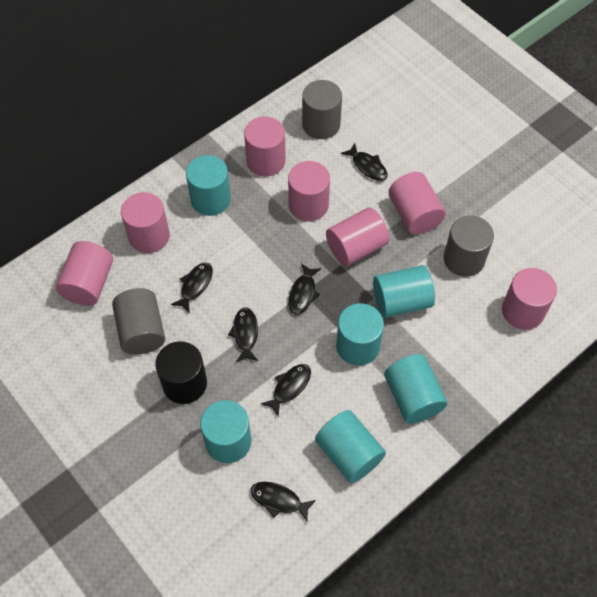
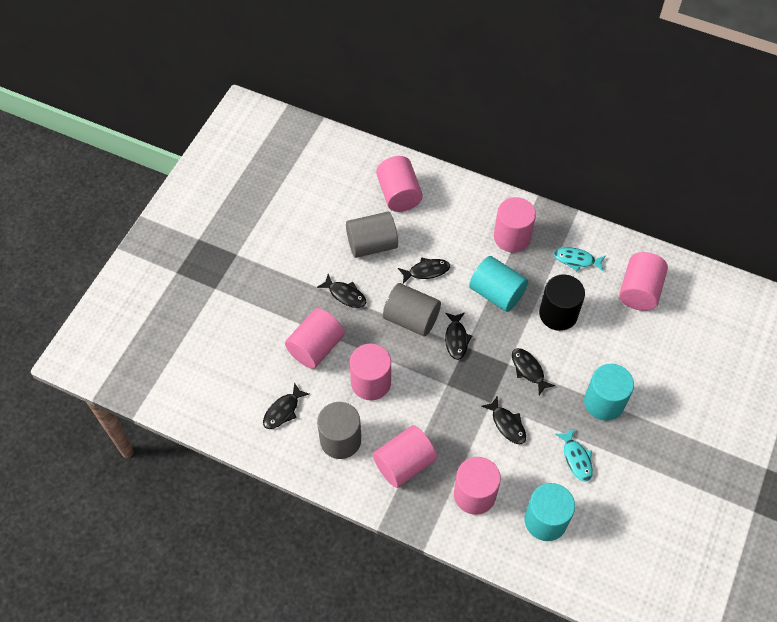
turquoise cylinder: [186,155,231,216] [200,400,251,463] [315,410,386,483] [336,303,384,366] [373,265,435,318] [384,354,447,423] = 6 -> [469,256,528,312] [525,483,575,541] [584,364,634,421] = 3
turquoise fish: none = 0 -> [554,247,606,271] [555,428,593,482] = 2

